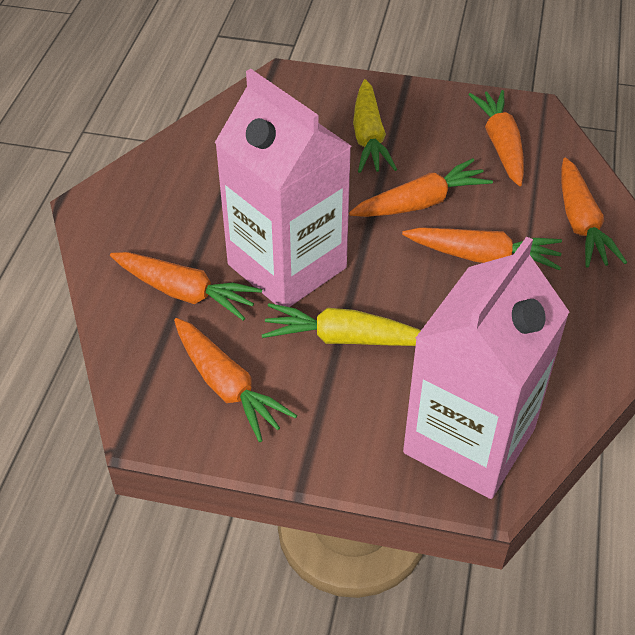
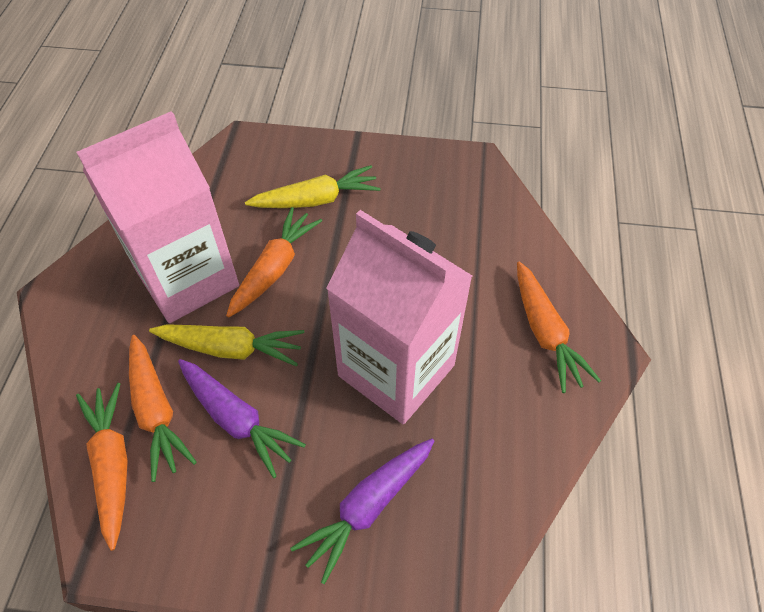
orange carrot: [110,252,262,321] [174,318,297,442] [349,158,493,217] [402,227,562,270] [468,90,524,186] [561,157,627,268] = 6 -> [76,383,127,551] [129,335,197,482] [226,207,322,318] [517,262,601,393] = 4
purple carrot: none = 0 -> [178,359,306,478] [290,438,434,584] = 2

